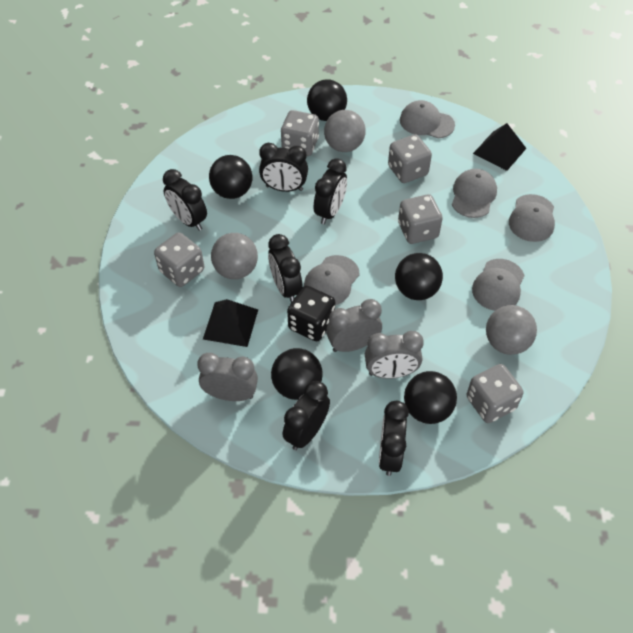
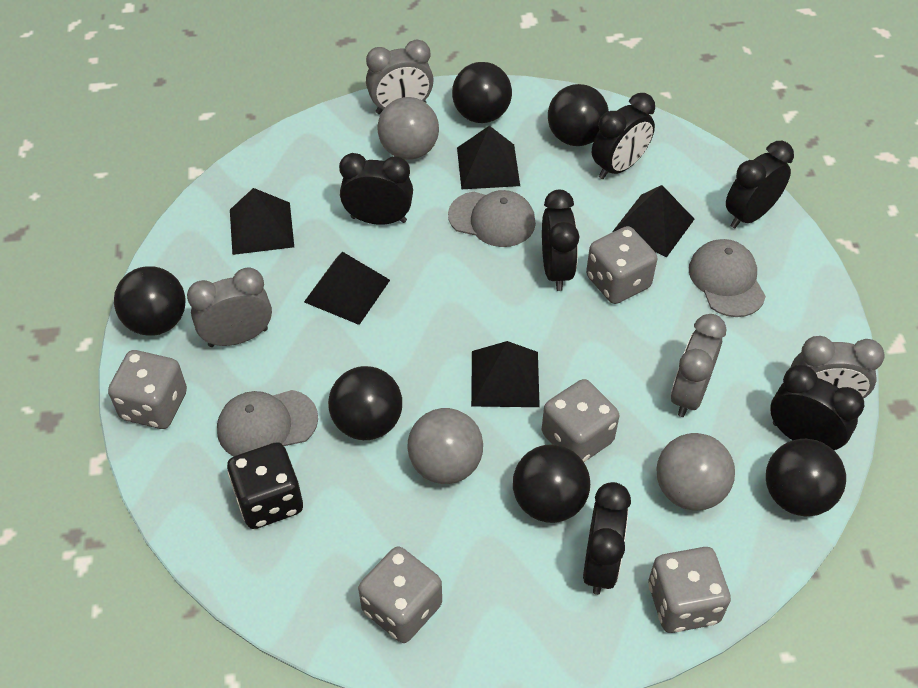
black ball: [209,155,252,199] [271,348,323,400] [307,79,347,121] [395,253,443,300] [404,371,457,424] = 5 -> [114,266,186,336] [328,366,402,440] [452,62,512,123] [513,444,590,523] [548,84,609,146] [766,439,846,517] = 6
black pyramid: [203,299,258,347] [473,123,527,171] = 2 -> [230,188,294,255] [304,252,390,325] [457,126,520,189] [471,341,540,407] [612,185,694,257] = 5
grey cap: [304,255,360,305] [400,100,455,139] [452,169,497,218] [472,259,525,311] [509,194,555,242] = 5 -> [217,390,318,456] [448,190,536,247] [689,239,766,317] = 3
grey clock: [197,353,258,401] [326,299,382,352] [365,331,424,379] = 3 -> [187,267,272,347] [366,39,434,114] [671,314,726,417] [791,336,885,399] = 4

